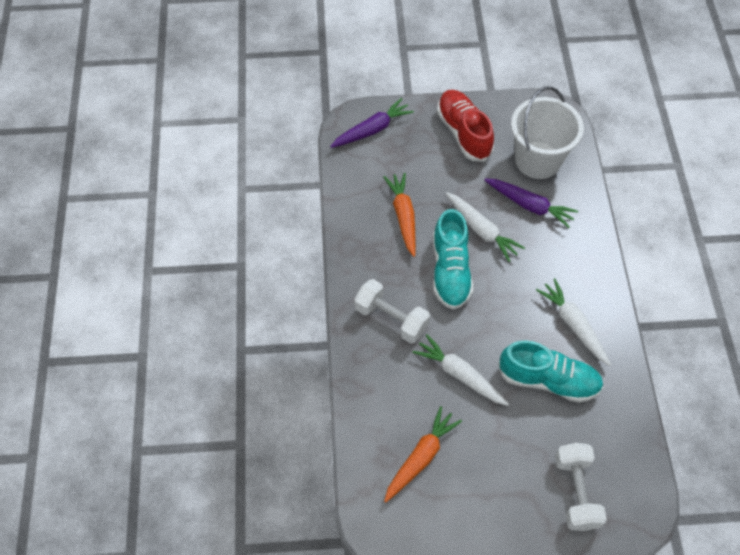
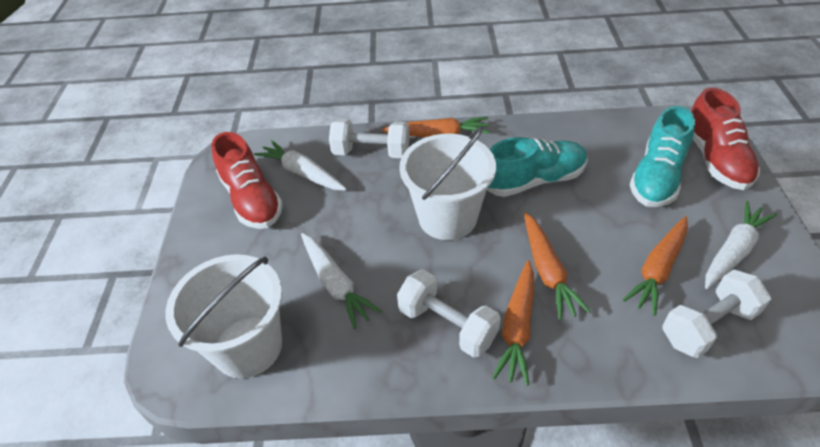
orange carrot: [383,173,416,257] [384,406,462,502] = 2 -> [382,117,490,137] [492,260,534,386] [524,212,591,320] [623,216,688,316] = 4
purple carrot: [330,98,414,148] [484,179,578,228] = 2 -> none = 0
red shoe: [437,90,494,162] = 1 -> [212,132,283,229] [691,87,760,190] = 2
white bucket: [511,87,584,179] = 1 -> [166,254,282,378] [399,127,496,240] = 2
white dumbbell: [354,279,430,343] [555,443,607,531] = 2 -> [329,119,410,158] [397,270,501,358] [662,270,771,358] = 3

